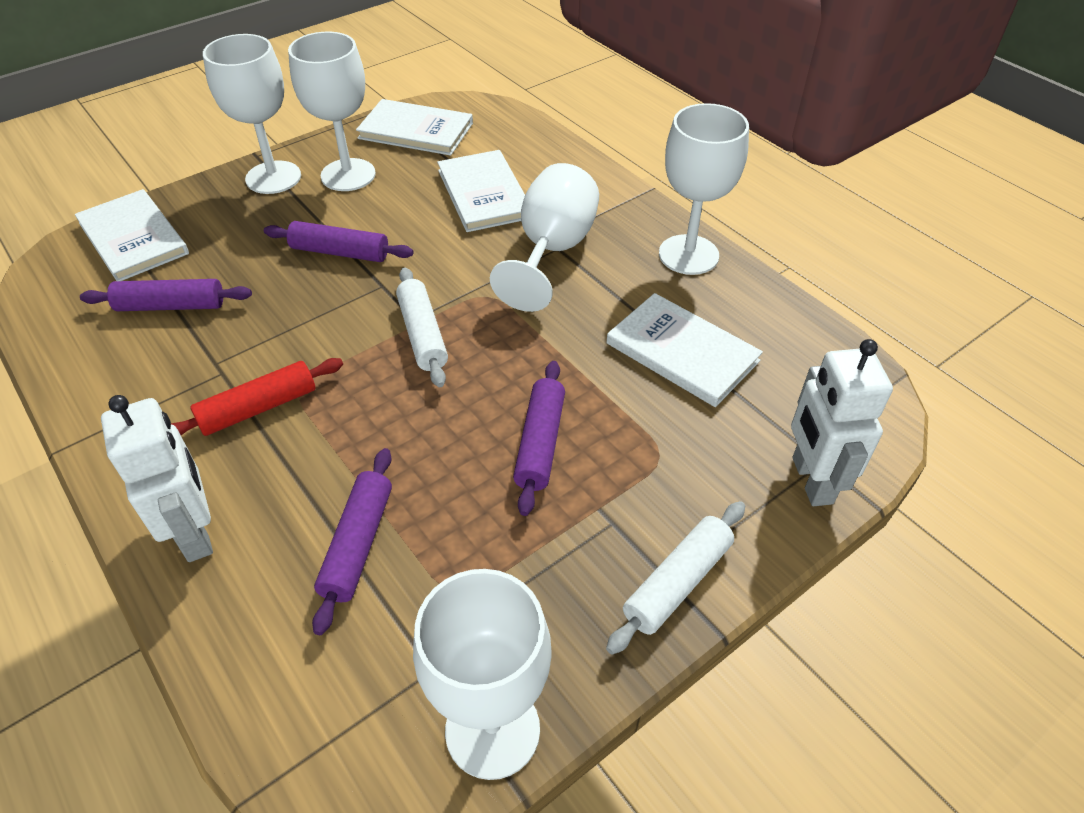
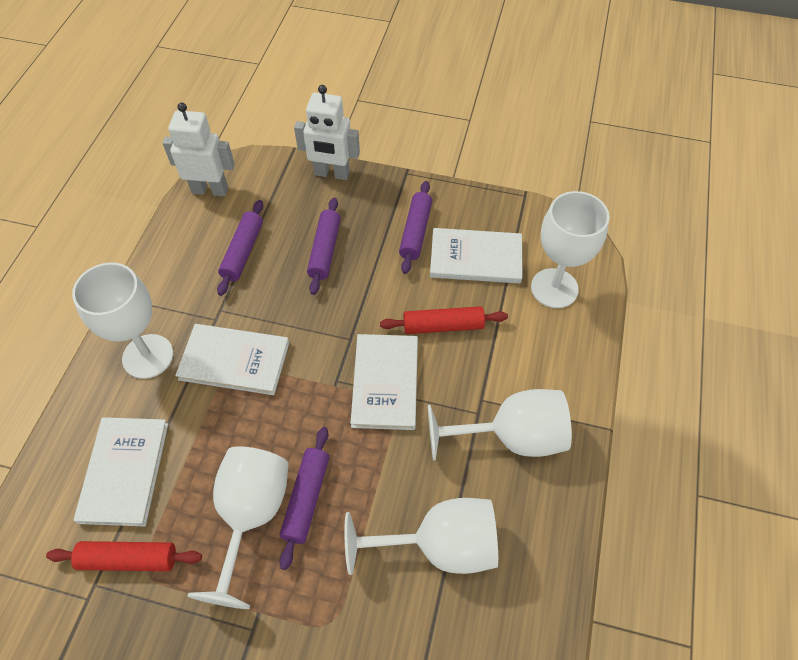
red rolling pin: [171,358,343,436] = 1 -> [46,541,202,571] [380,306,508,334] = 2
white rolling pin: [396,267,448,387] [606,501,745,655] = 2 -> none = 0

